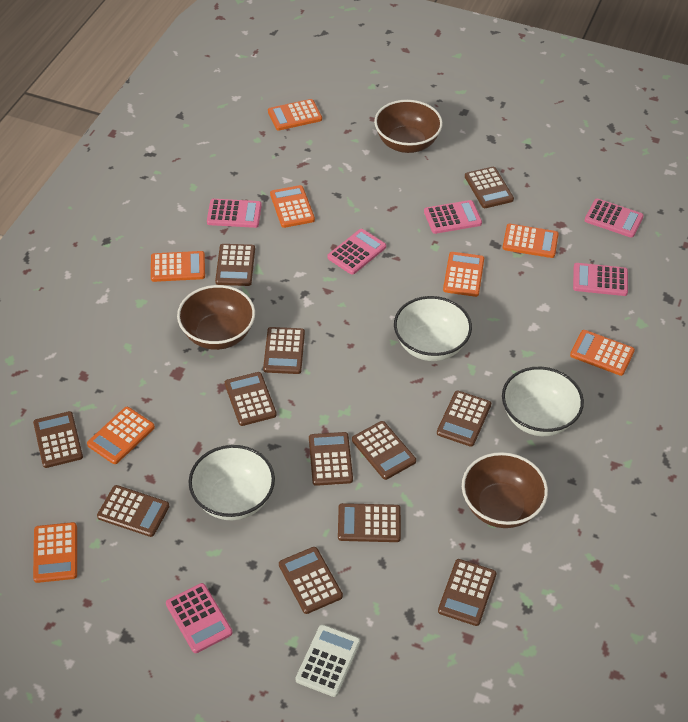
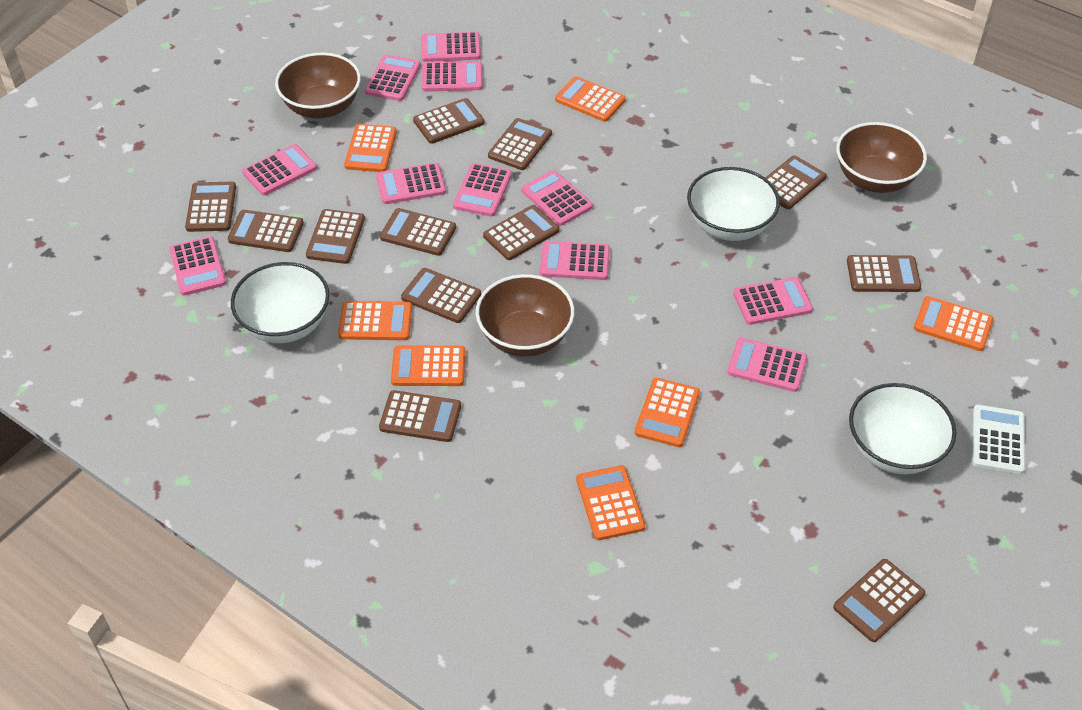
orange calculator: [33,522,77,583] [87,407,155,464] [151,251,205,282] [268,99,322,131] [270,185,315,228] [443,252,484,297] [502,224,559,258] [570,330,635,376] = 8 -> [338,301,412,340] [344,124,397,172] [391,345,465,386] [555,76,626,122] [576,465,645,540] [635,378,700,447] [914,296,993,351] = 7
pink calculator: [166,583,233,653] [207,199,262,228] [327,229,386,275] [424,200,482,234] [573,263,628,296] [584,199,644,238] = 6 -> [169,236,226,296] [242,144,317,195] [365,54,421,101] [376,163,446,204] [421,32,481,62] [422,61,482,92] [453,163,512,217] [522,170,593,226] [540,241,610,280] [727,337,807,392] [733,277,813,325] = 11

